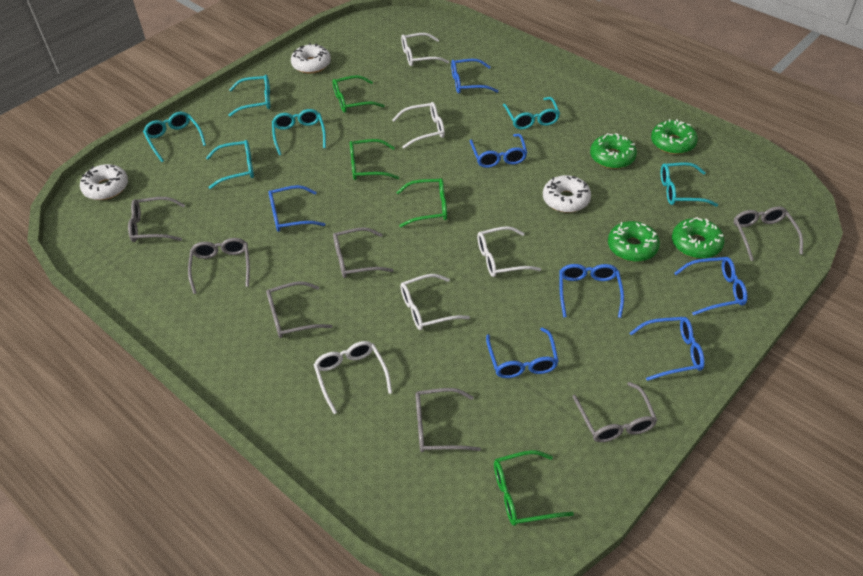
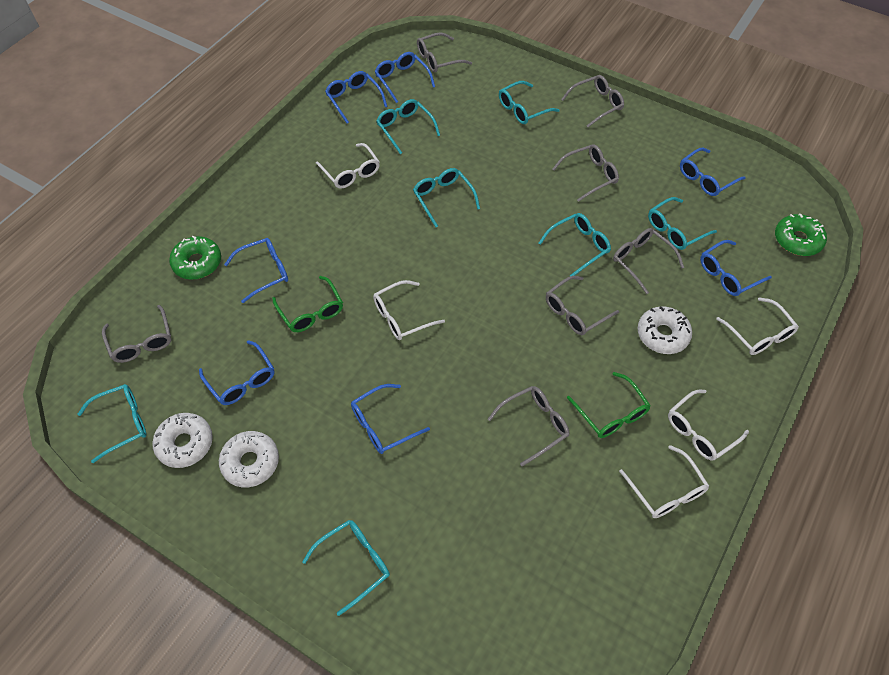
green donut: [590,133,637,169] [608,221,660,262] [651,119,698,154] [672,217,725,259] = 4 -> [169,236,221,280] [775,214,827,256] = 2
green glasses: [332,75,385,113] [350,139,399,180] [396,178,447,227] [494,450,574,526] = 4 -> [272,276,343,332] [567,372,651,438] = 2
turquoise glasses: [143,112,206,162] [206,140,254,189] [228,75,270,117] [272,109,326,156] [503,97,560,129] [661,162,718,207] = 6 -> [77,384,147,463] [302,520,390,616] [376,99,440,154] [413,168,480,227] [499,81,559,124] [539,213,611,276] [648,197,717,250] = 7

